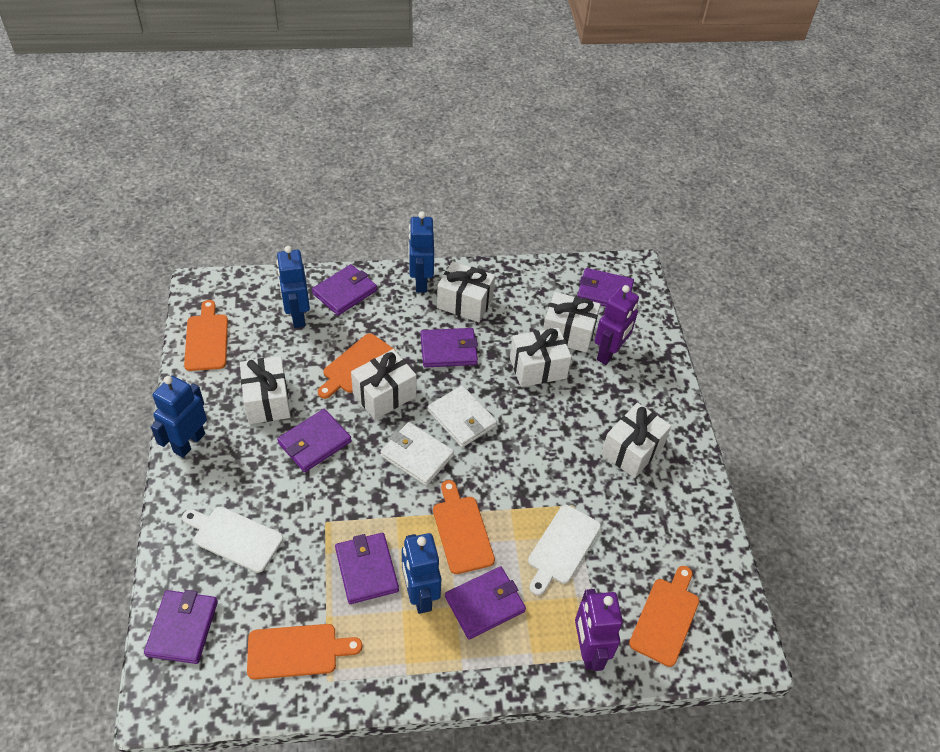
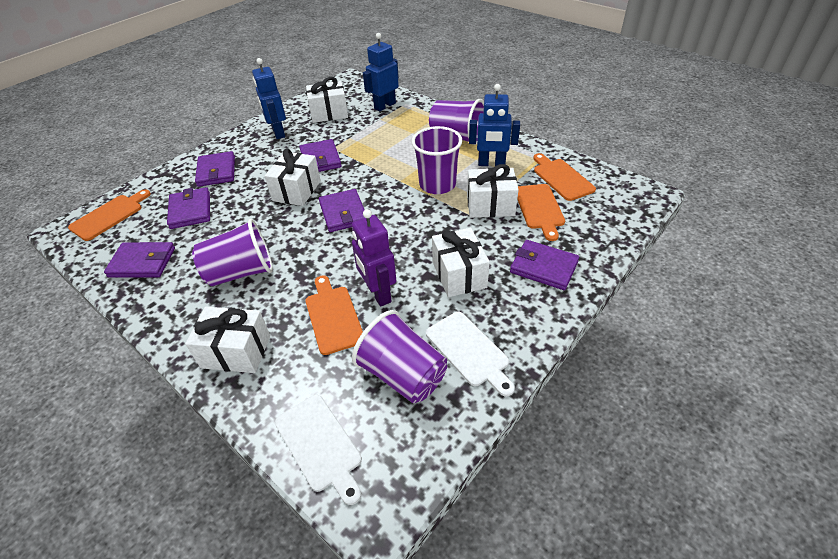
blue robot: [151,376,207,458] [276,246,310,328] [402,533,441,614] [409,212,434,293] = 4 -> [252,58,286,139] [363,33,399,112] [469,84,520,166] = 3
orange cutting board: [184,300,228,371] [247,624,362,680] [318,333,396,399] [433,480,495,574] [629,566,699,667] = 5 -> [68,189,151,241] [305,275,363,355] [517,184,565,241] [533,153,596,201] = 4
purple cup: none = 0 -> [192,219,273,286] [352,310,447,403] [412,126,463,194] [429,99,484,145] = 4
purple robot: [575,589,623,671] [595,285,639,365] = 2 -> [352,209,396,307] = 1
purple wallet: [144,590,218,664] [277,409,352,472] [312,264,377,316] [335,533,399,604] [420,328,478,368] [445,566,526,639] [577,268,634,307] = 7 -> [104,242,175,278] [167,187,210,229] [195,151,235,187] [299,139,342,172] [319,189,365,232] [510,240,579,290] = 6
white gift: [240,356,291,424] [351,349,416,420] [437,261,495,322] [510,327,572,387] [543,292,601,353] [601,403,672,478] = 6 -> [185,307,270,373] [265,149,321,206] [306,77,348,123] [432,228,490,297] [467,164,518,218] = 5
white wallet: [380,422,454,486] [428,385,497,448] = 2 -> none = 0

